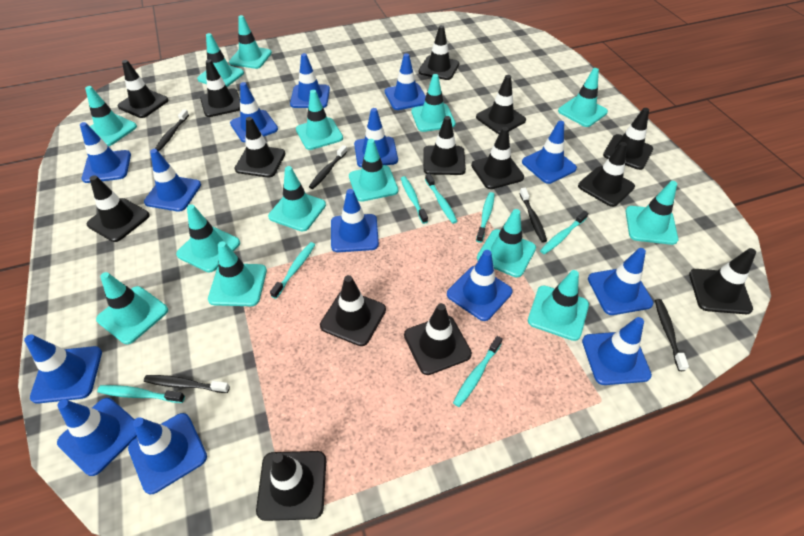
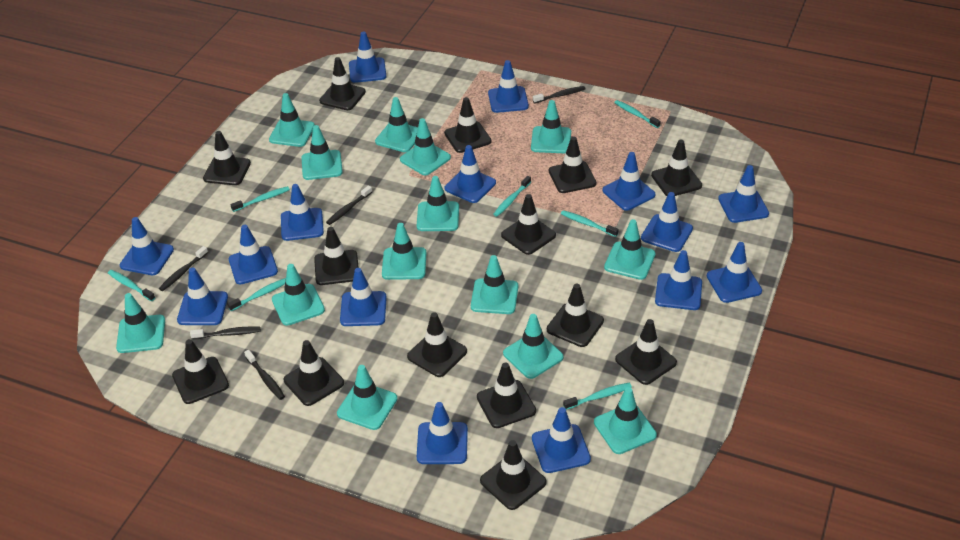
blue traffic cone: [24,335,102,404] [57,398,137,476] [80,122,131,183] [128,413,207,494] [144,149,201,212] [230,82,278,142] [290,53,330,108] [331,189,379,252] [354,108,398,167] [385,53,426,110] [447,250,513,321] [522,121,577,184] [582,317,652,385] [588,248,653,315] = 14 -> [120,217,174,275] [177,267,228,325] [229,225,278,284] [281,184,324,241] [340,268,387,326] [349,31,387,83] [417,402,468,464] [445,145,496,203] [488,60,529,113] [532,407,591,473] [602,152,655,211] [641,192,693,252] [655,250,702,310] [707,242,762,303] [718,165,769,223] = 15

